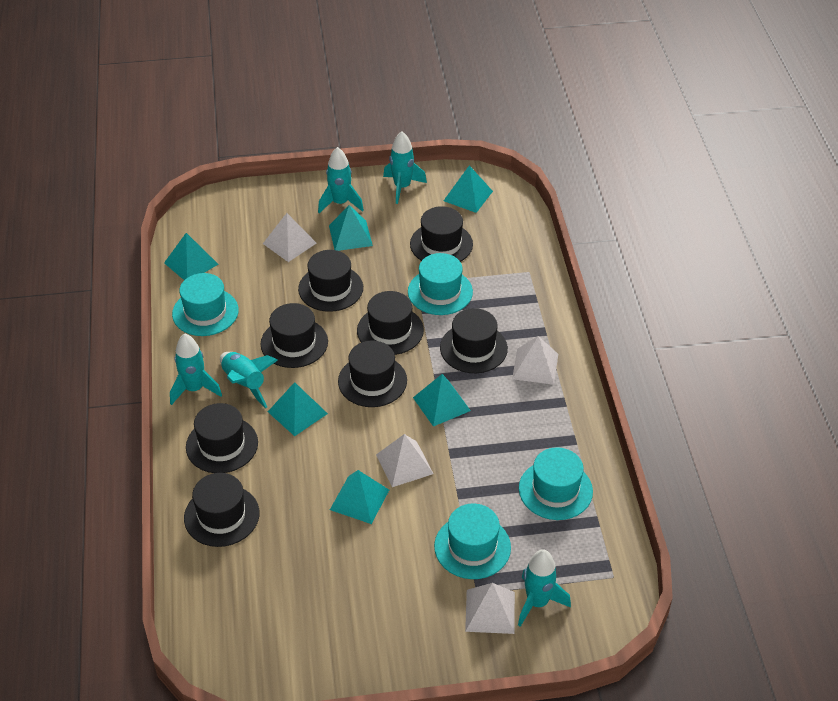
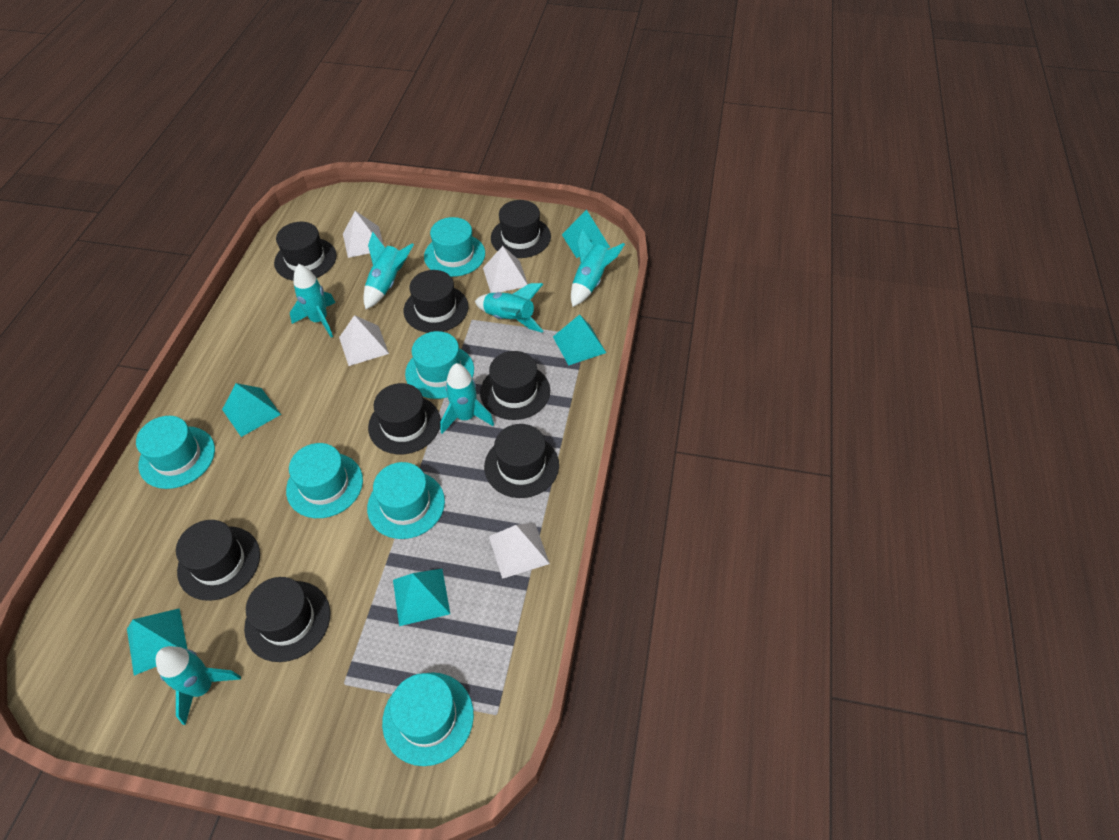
turquoise hat: [172,273,239,336] [408,253,473,315] [434,503,511,579] [519,447,593,520] = 4 -> [136,416,215,489] [286,443,363,518] [367,462,445,539] [382,672,474,766] [405,331,474,399] [424,217,485,277] = 6
turquoise pyramid: [164,233,218,280] [268,382,328,436] [329,205,373,251] [330,470,389,524] [413,374,471,427] [444,165,493,213] = 6 -> [127,608,187,675] [222,383,281,437] [393,569,450,626] [553,314,606,365] [562,210,610,258] = 5
turquoise rocket: [170,333,222,405] [220,352,278,408] [318,147,364,213] [383,131,427,204] [518,549,571,627] = 5 -> [156,646,241,725] [290,264,336,338] [363,232,414,309] [440,363,494,434] [475,283,543,333] [571,229,625,307] = 6

